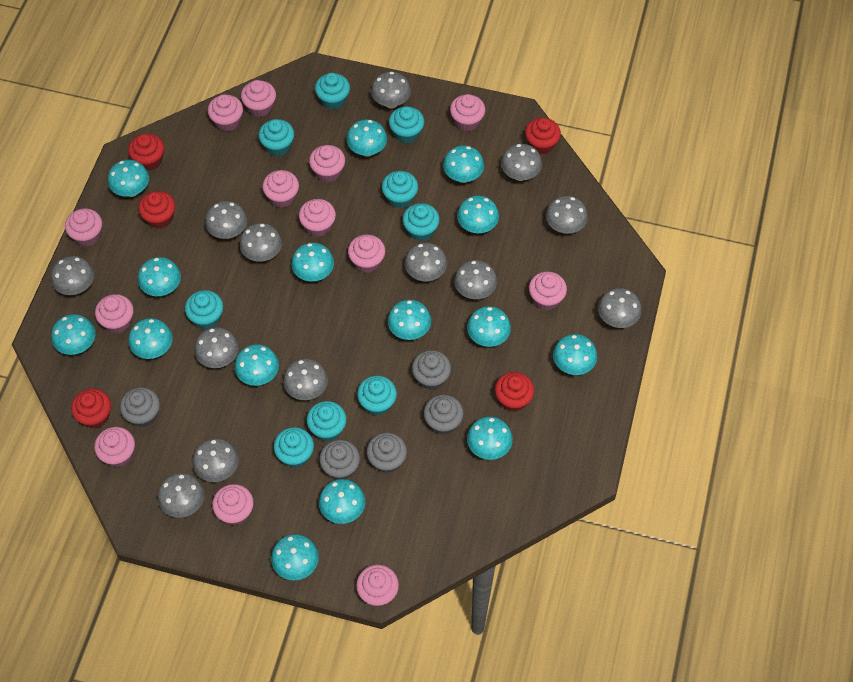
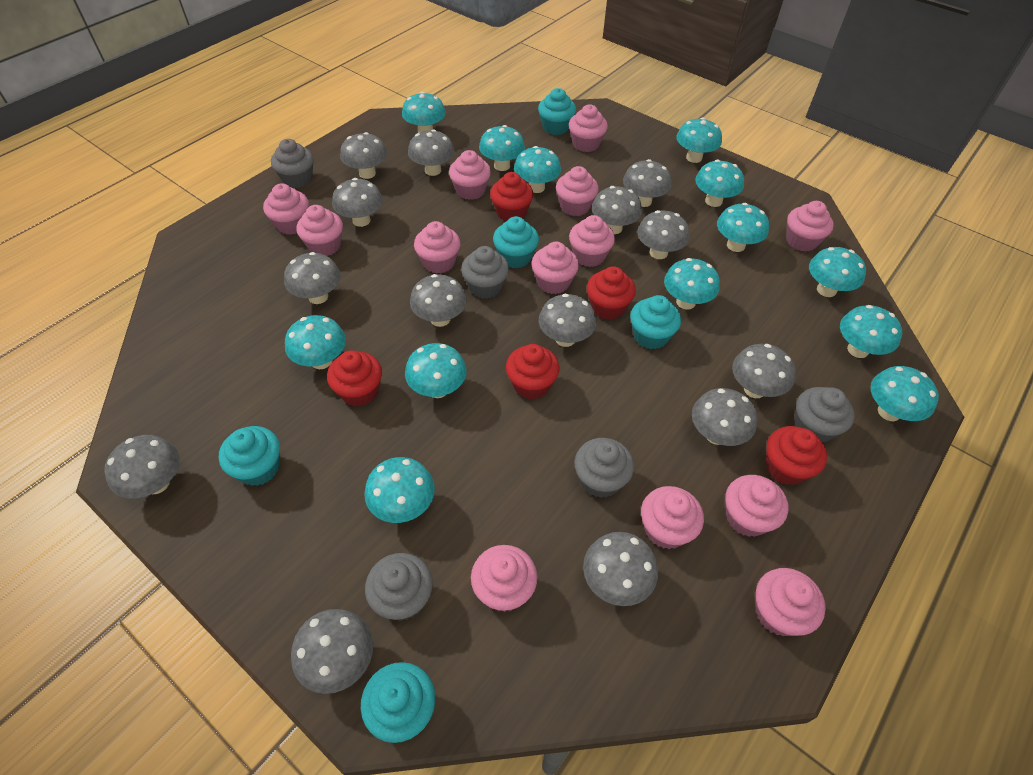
grey mushroom: [51,256,94,295] [158,473,205,518] [192,439,239,482] [194,327,239,368] [205,201,247,239] [240,223,282,262] [283,359,328,400] [371,72,411,109] [405,243,447,281] [454,260,497,299] [501,144,542,181] [546,196,588,234] [598,288,642,328] = 13 -> [104,435,180,499] [284,252,341,304] [291,609,373,694] [332,178,383,227] [340,132,387,179] [408,129,454,176] [410,274,467,327] [539,294,596,347] [583,532,658,606] [592,186,642,234] [623,159,671,207] [637,210,689,259] [692,388,757,446] [732,344,795,398] = 14
turquoise cupcake: [185,290,223,329] [258,119,294,156] [274,427,314,468] [307,401,347,441] [315,73,350,110] [357,376,397,416] [382,171,418,208] [389,106,424,143] [403,203,440,241] = 9 -> [219,426,280,486] [361,662,435,743] [493,216,539,268] [538,88,576,135] [630,295,681,349] = 5
turquoise mushroom: [51,314,96,355] [108,160,149,197] [129,318,173,359] [138,257,181,296] [234,344,279,386] [271,534,319,580] [291,243,334,282] [319,479,365,524] [346,120,387,157] [388,300,431,340] [443,146,484,183] [457,196,499,233] [467,306,511,347] [467,417,513,460] [553,334,597,375] = 15 -> [285,315,346,369] [364,457,435,523] [402,92,446,133] [405,343,467,398] [479,125,525,171] [514,146,561,193] [664,258,720,310] [676,118,722,163] [695,160,744,207] [717,203,769,252] [809,247,866,297] [840,305,902,358] [870,366,939,421] = 13

